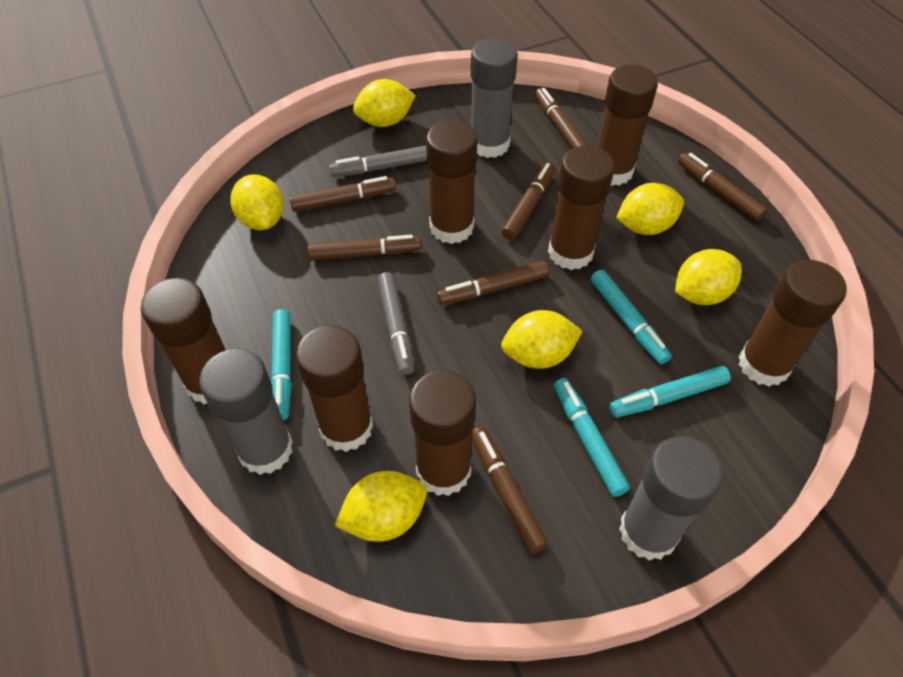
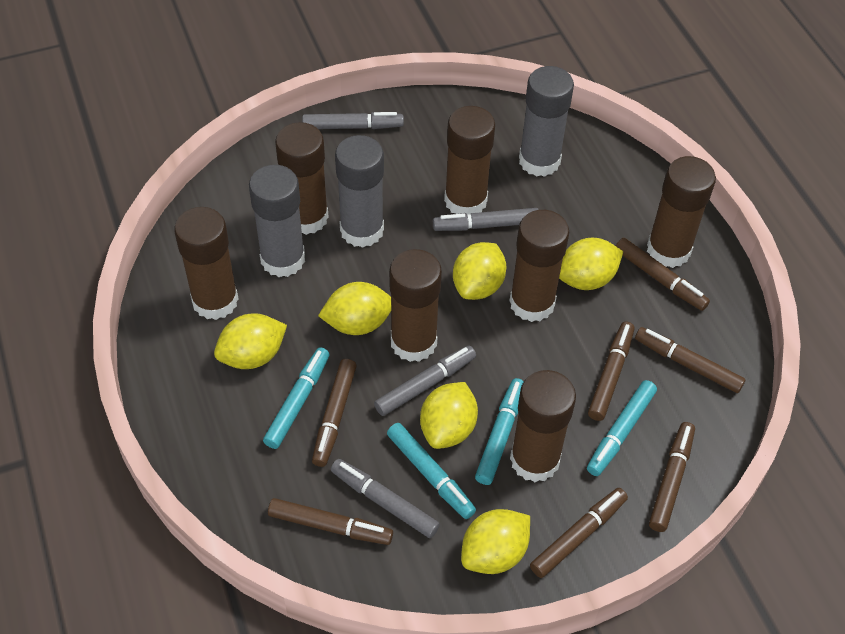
grey marker: [329,145,427,177] [377,272,414,375] = 2 -> [302,112,404,129] [331,459,440,538] [374,345,476,416] [433,208,539,231] = 4

